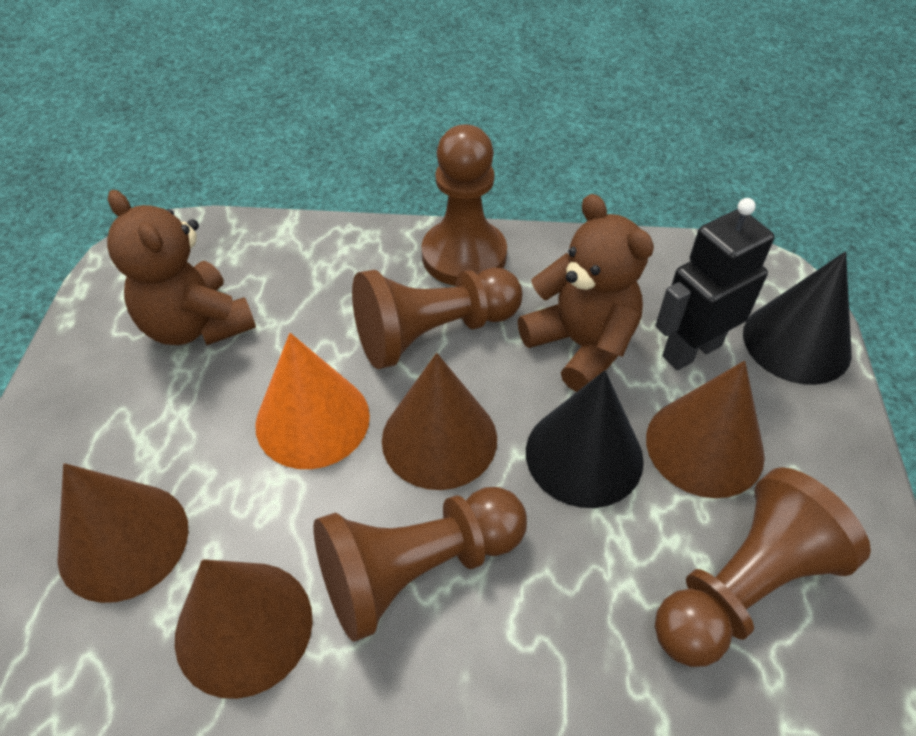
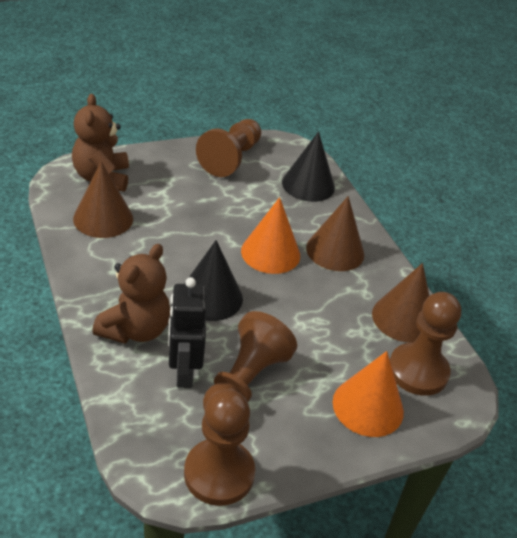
brown cone: [57,463,188,603] [175,559,313,699] [382,353,497,490] [646,361,765,498] = 4 -> [73,161,133,238] [306,196,364,271] [372,263,429,343] = 3
orange cone: [255,333,370,469] = 1 -> [241,197,300,274] [332,351,404,437] = 2

